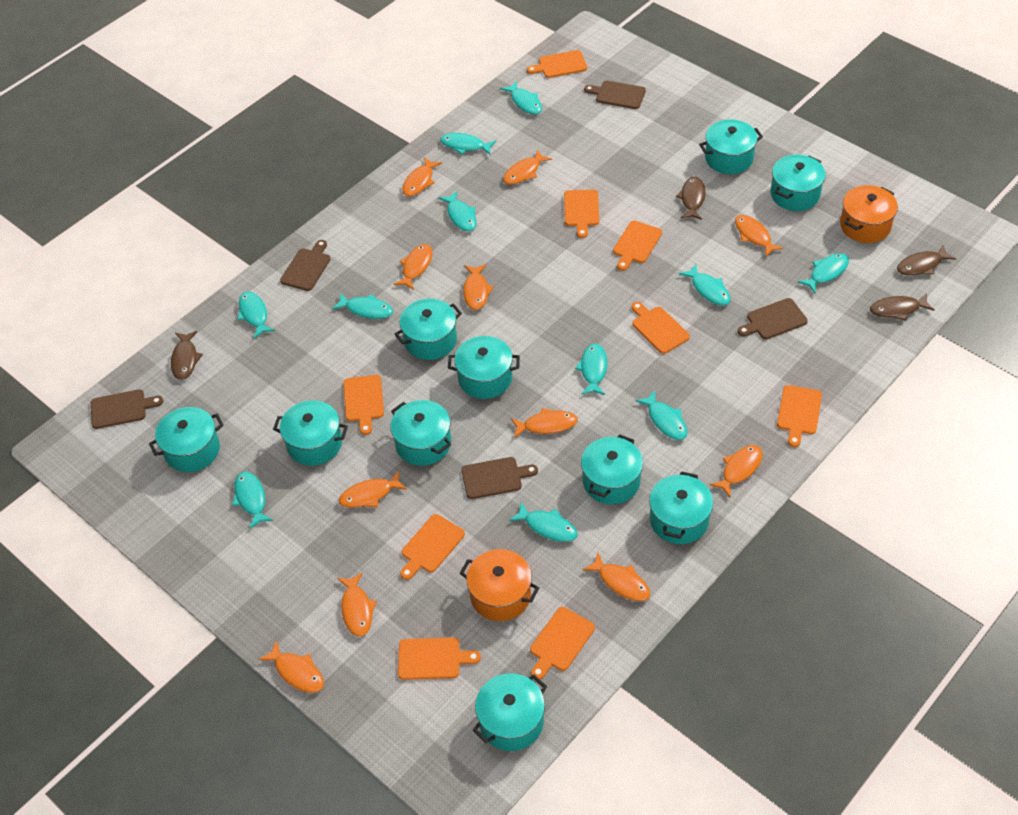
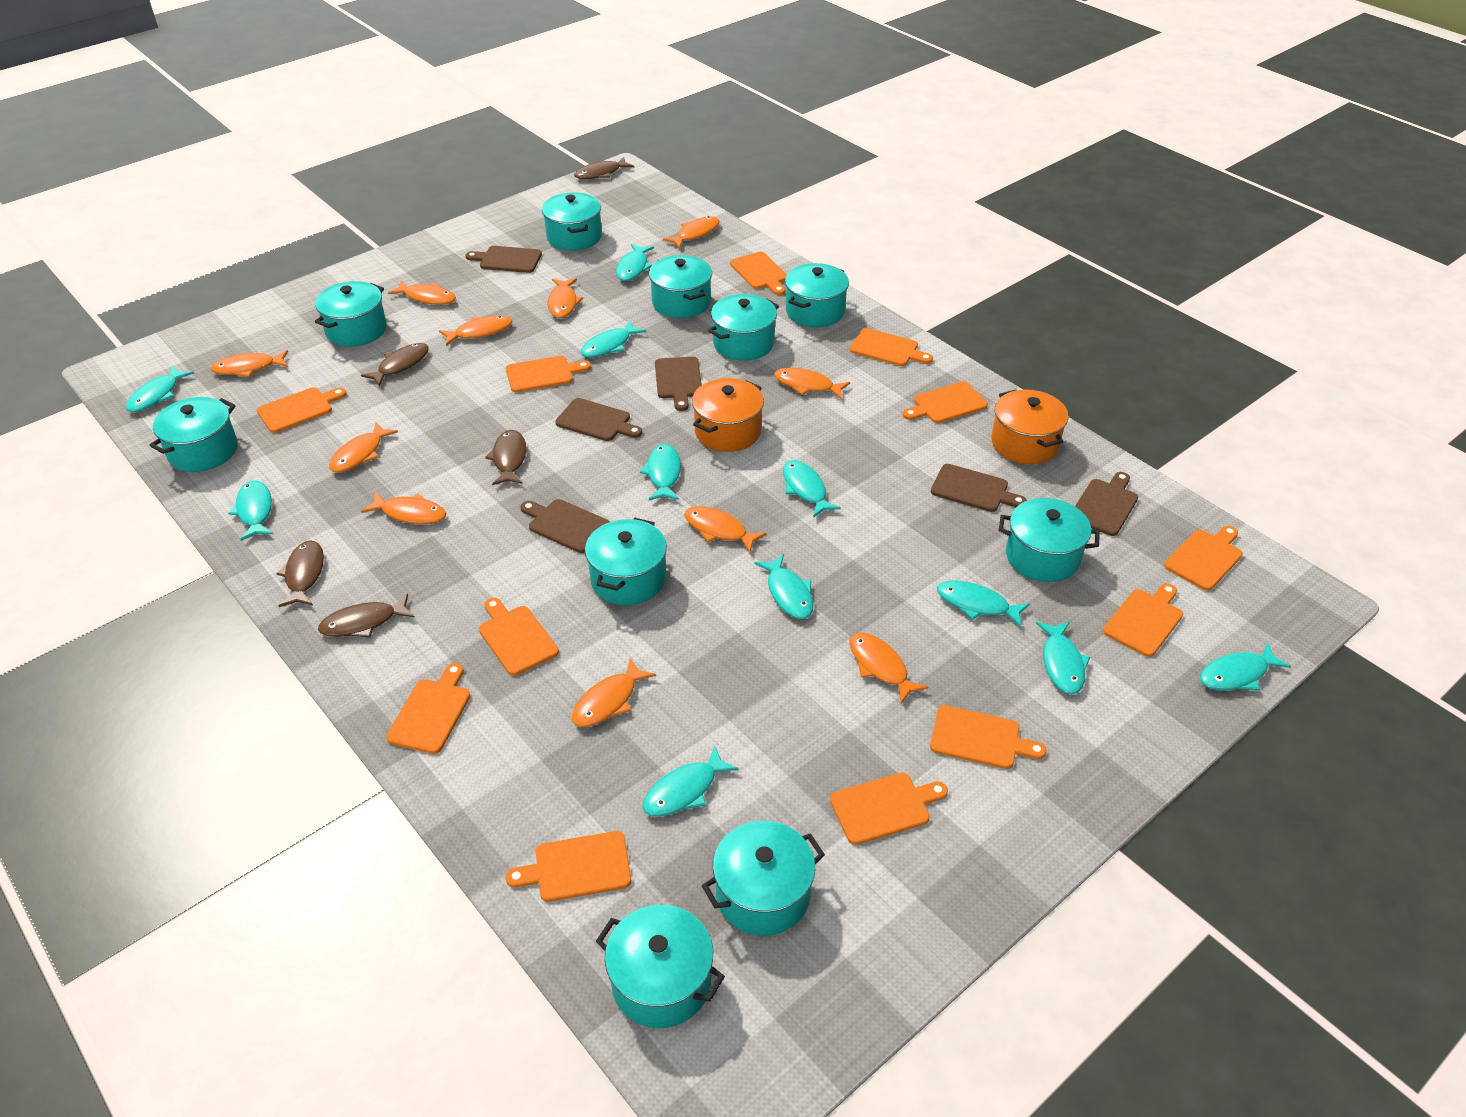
brown cutting board: [91,389,163,429] [280,240,331,291] [461,457,538,499] [584,81,646,109] [738,298,808,339] = 5 -> [465,246,542,273] [520,499,610,553] [555,398,642,441] [655,357,702,411] [931,464,1027,512] [1075,472,1138,536] = 6
brown fish: [171,331,203,380] [676,177,706,220] [870,293,935,321] [897,245,956,275] = 4 -> [276,540,324,607] [318,594,415,638] [361,343,429,387] [485,430,526,485] [574,157,634,179] = 5
orange cutting board: [344,375,384,435] [398,638,481,680] [400,514,465,580] [527,50,587,78] [530,607,595,679] [564,190,599,238] [613,221,662,271] [631,302,690,354] [777,385,822,447] = 9 -> [257,387,347,433] [386,663,470,754] [479,598,559,676] [506,356,591,392] [506,831,631,902] [730,252,787,295] [830,773,948,845] [850,328,933,366] [903,381,988,423] [930,705,1047,769] [1103,583,1183,657] [1164,526,1243,591] = 12

